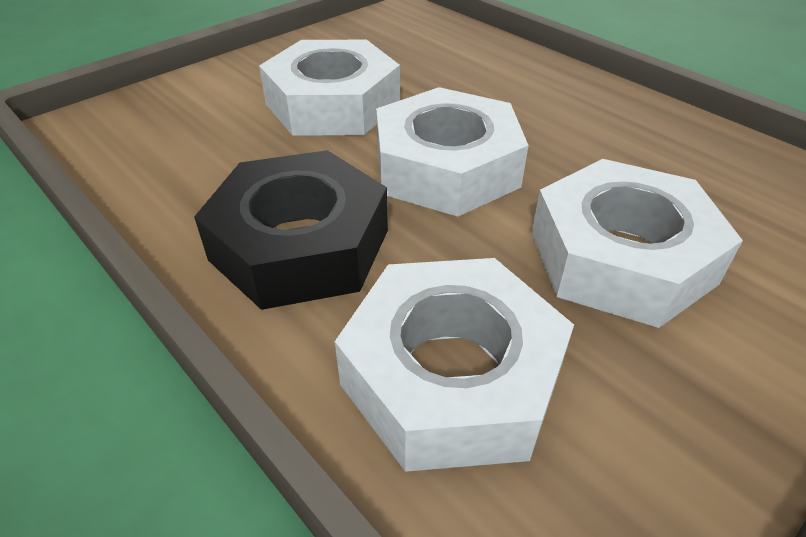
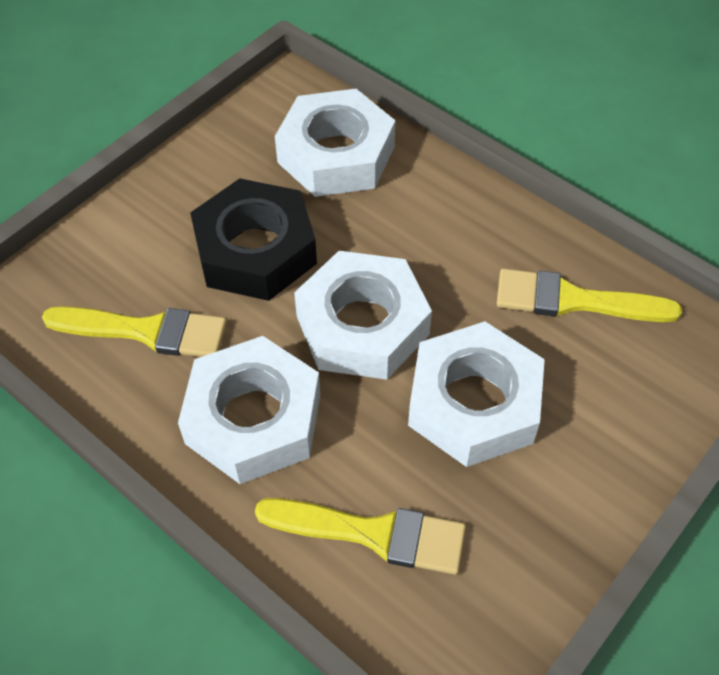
yellow brush: none = 0 -> [42,306,227,357] [255,498,466,575] [497,268,682,322] = 3

